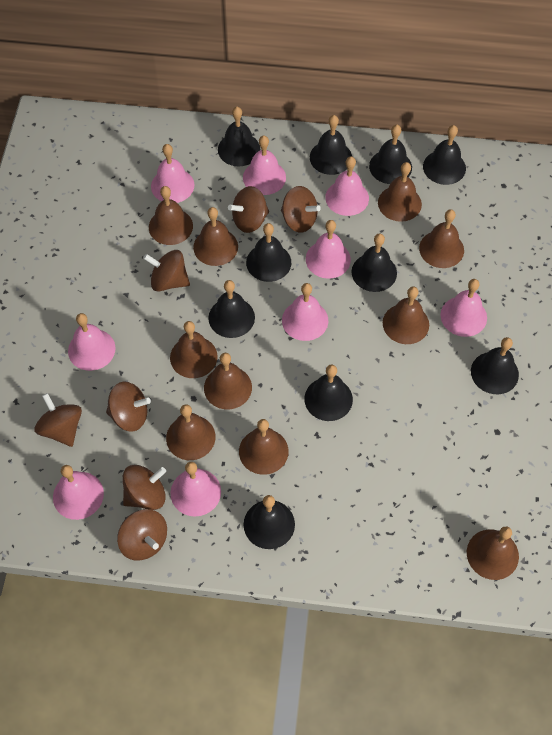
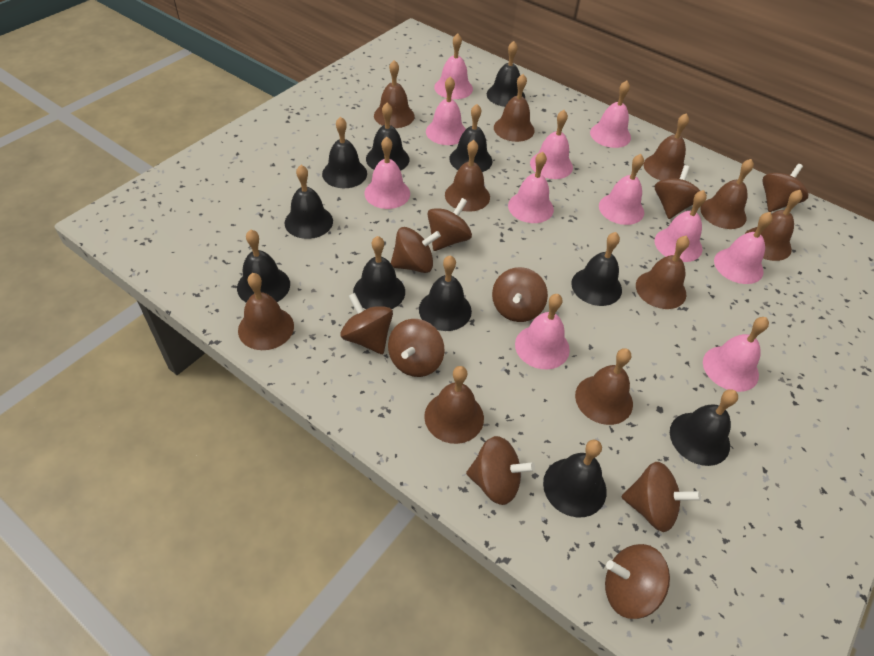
black bell: [208,280,255,338] [218,107,260,166] [244,495,295,549] [246,223,291,282] [304,365,353,421] [310,115,352,175] [351,233,397,292] [369,125,412,184] [423,125,466,185] [471,337,519,394] = 10 -> [237,230,290,302] [284,165,333,239] [322,117,367,188] [353,236,405,309] [366,103,409,171] [419,255,472,331] [449,104,492,172] [487,41,525,107] [543,440,607,517] [571,232,622,306] [670,389,738,466] = 11
brown spinning top: [34,393,82,447] [106,381,151,432] [117,509,167,561] [123,465,166,510] [143,250,190,291] [228,186,269,233] [281,186,321,233] = 7 -> [340,293,393,354] [388,319,444,377] [391,227,441,273] [427,198,472,251] [466,436,535,505] [492,267,548,322] [605,544,670,619] [622,462,701,532] [655,165,700,219] [763,164,809,212] = 10
pink bell: [53,465,104,520] [68,313,116,371] [151,144,194,203] [170,462,221,517] [243,136,286,195] [282,283,328,341] [306,220,351,279] [325,156,369,216] [441,279,487,337] = 9 -> [365,137,410,209] [426,76,466,145] [434,33,473,99] [508,152,554,223] [515,294,570,369] [530,110,573,179] [590,80,631,148] [599,154,644,225] [654,190,707,262] [703,317,769,392] [714,212,773,284] = 11

